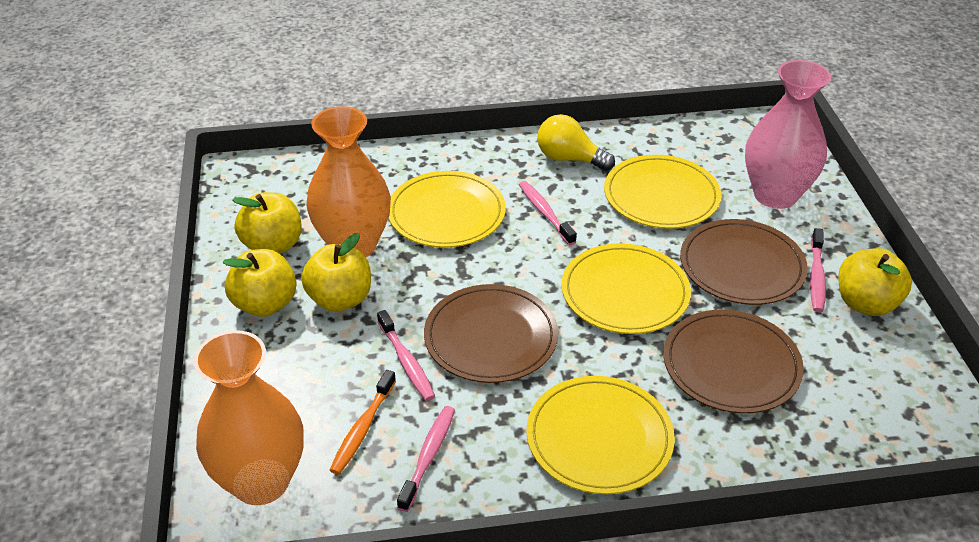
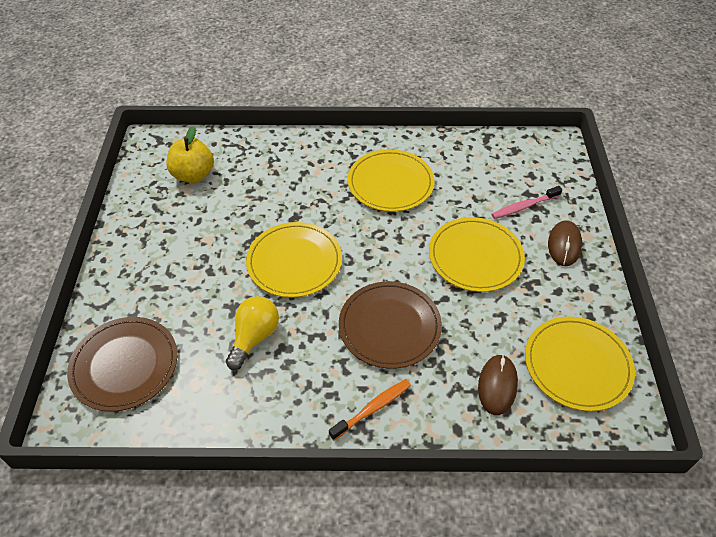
brown mouse: none = 0 -> [478,354,518,415] [548,220,582,266] = 2
brown plate: [424,284,558,383] [663,310,804,413] [680,219,808,305] = 3 -> [67,317,177,412] [339,281,442,369] = 2
orange vase: [194,330,304,505] [306,106,391,257] = 2 -> none = 0
pink toothbrush: [377,310,435,401] [397,406,455,512] [519,181,577,245] [810,228,826,312] = 4 -> [492,186,562,219] = 1
pink vase: [745,60,831,209] = 1 -> none = 0
yellow apple: [223,249,297,317] [232,192,302,254] [301,233,371,312] [838,248,912,316] = 4 -> [167,126,214,183] = 1

